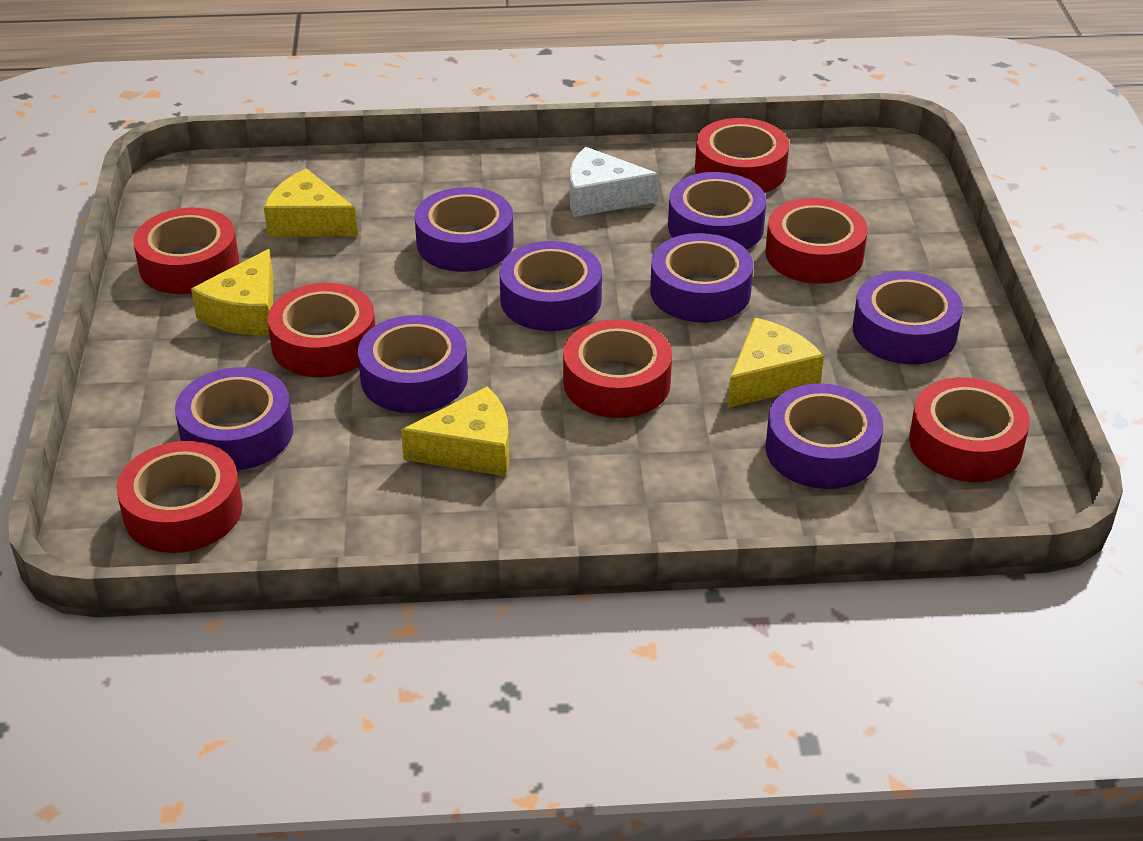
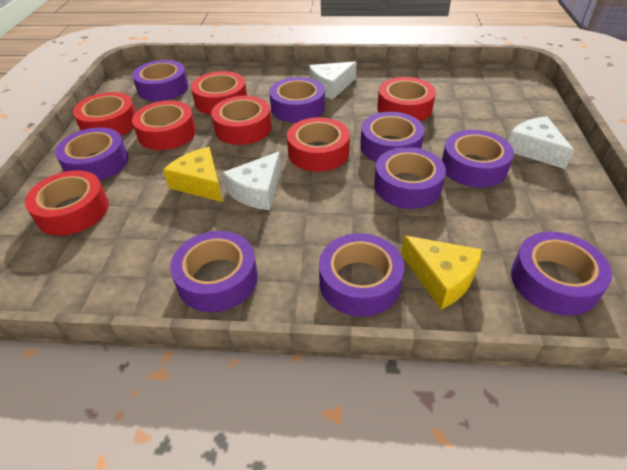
purple tape: [175,367,293,470] [358,315,468,413] [415,187,514,272] [499,241,602,331] [650,233,753,323] [668,172,766,250] [766,383,883,489] [853,271,963,364] = 8 -> [55,127,128,181] [132,60,189,101] [170,231,258,312] [269,77,325,123] [319,233,404,317] [360,112,424,162] [374,147,446,209] [442,130,514,188] [511,232,612,316] = 9
white cheese: [570,147,659,217] = 1 -> [223,152,281,210] [309,61,357,100] [508,116,574,169] = 3
yellow cheese: [191,249,274,336] [264,168,358,237] [401,387,509,476] [728,318,824,408] = 4 -> [163,147,222,202] [401,235,482,309] = 2

